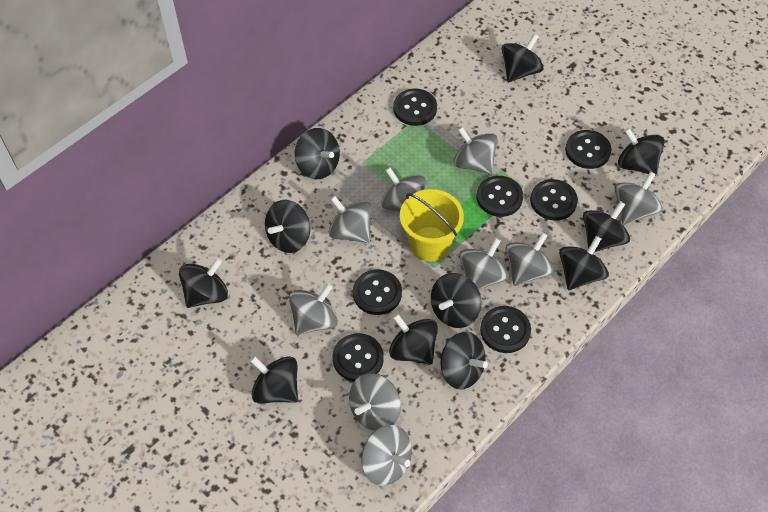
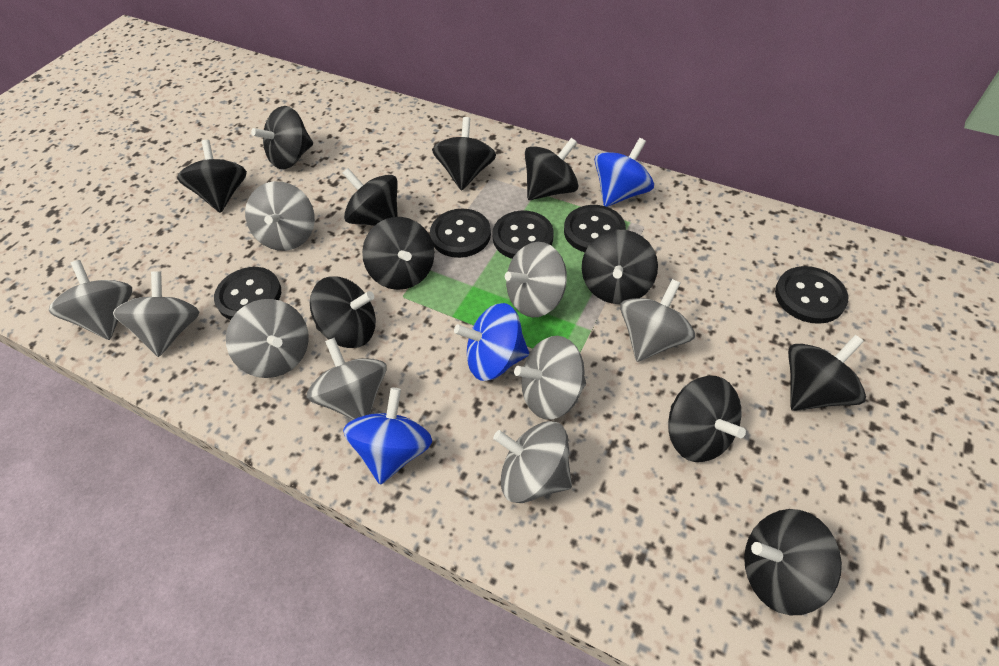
black button: [333,333,384,382] [353,269,402,315] [393,88,437,126] [477,176,523,217] [480,306,531,353] [530,179,578,220] [565,130,612,169] = 7 -> [214,267,281,320] [430,209,491,258] [492,211,554,259] [564,205,626,252] [775,266,848,324] = 5
blue spinning top: none = 0 -> [343,388,432,485] [454,303,529,381] [595,138,654,207] = 3
yellow bucket: [400,189,464,261] = 1 -> none = 0

